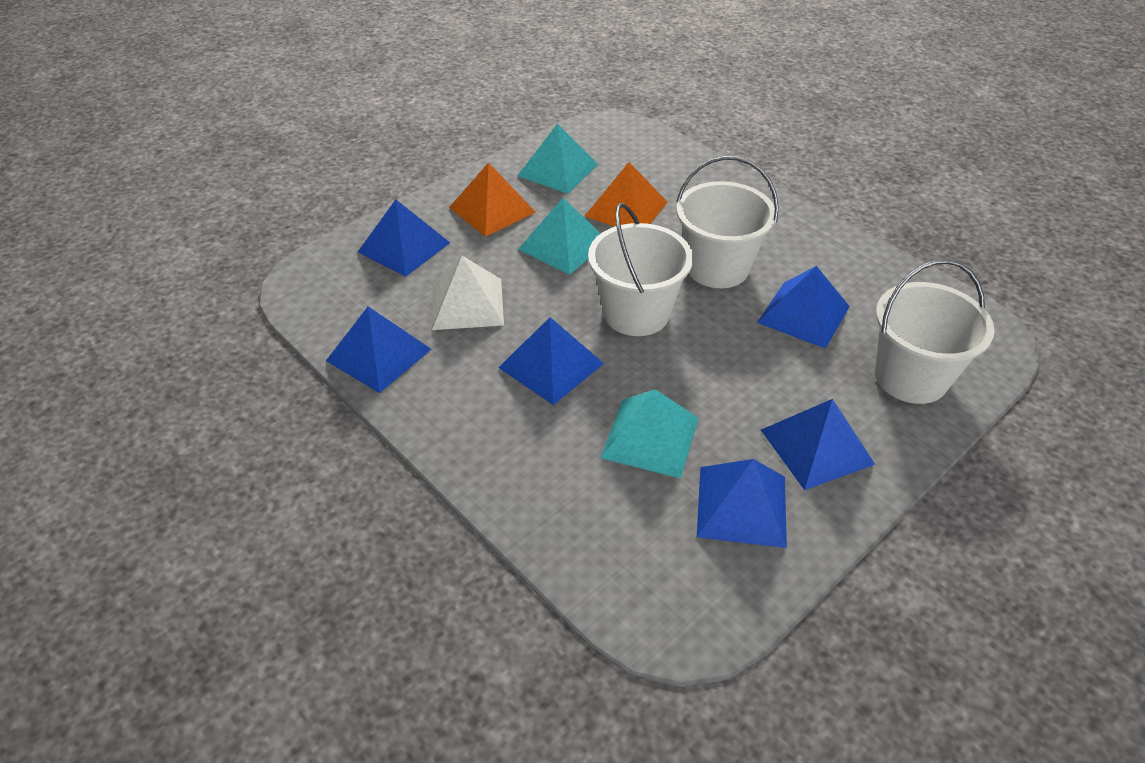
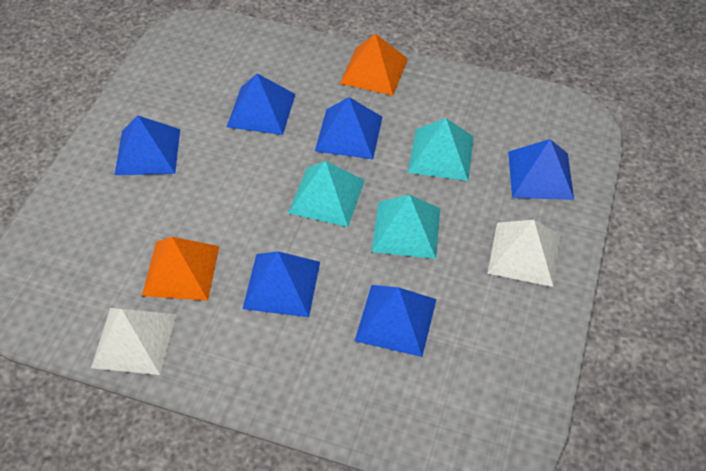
white bucket: [588,203,693,336] [676,156,779,288] [875,259,995,404] = 3 -> none = 0
white pyramid: [432,256,504,330] = 1 -> [91,308,176,375] [487,220,560,287] = 2

